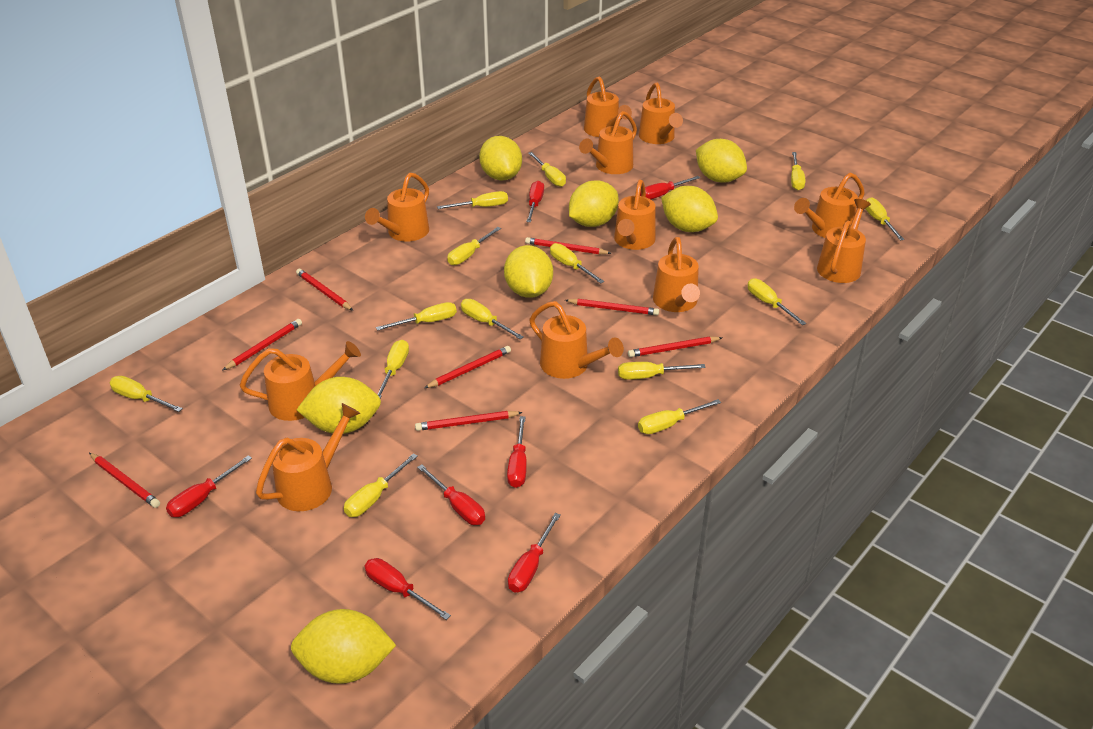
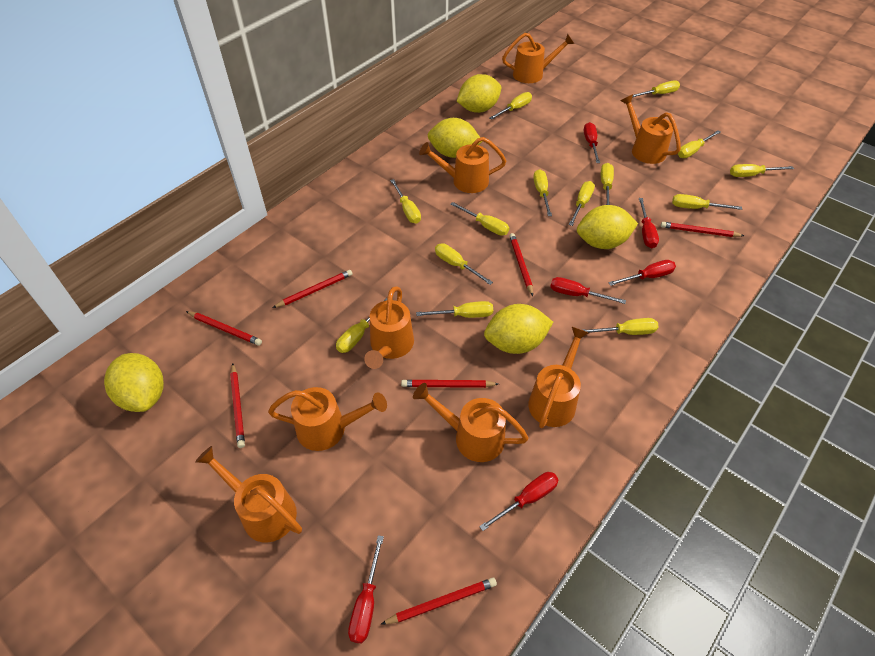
orange watering can: [240,341,361,421] [256,403,361,511] [365,173,429,242] [529,301,624,379] [579,111,637,174] [584,76,632,137] [614,180,656,250] [639,82,683,144] [653,237,700,312] [794,173,865,238] [817,199,871,283] = 11 -> [195,446,302,543] [268,387,387,451] [364,286,414,369] [413,383,528,462] [419,137,506,193] [502,33,574,83] [528,327,589,428] [620,94,681,164] = 8
red pencil: [89,453,160,508] [222,319,302,371] [296,269,353,311] [415,411,523,431] [424,346,511,388] [525,237,611,255] [565,299,659,315] [628,336,723,357] = 8 -> [186,311,262,346] [230,363,245,448] [272,270,352,308] [381,578,497,625] [401,380,498,388] [509,233,533,296] [661,222,744,237] = 7
red screwdriver: [166,455,252,517] [365,558,451,620] [417,464,485,525] [507,416,527,488] [508,513,561,592] [526,181,544,222] [640,176,700,199] = 7 -> [348,535,384,643] [479,472,559,531] [550,277,626,304] [584,122,600,163] [608,260,676,286] [639,198,659,248] = 6
yellow lemon: [291,609,396,684] [297,377,381,434] [479,136,522,180] [504,245,553,298] [569,181,619,227] [661,186,718,232] [696,139,747,183] = 7 -> [104,353,164,412] [428,118,482,158] [457,74,501,113] [484,304,553,354] [577,205,638,249] = 5

